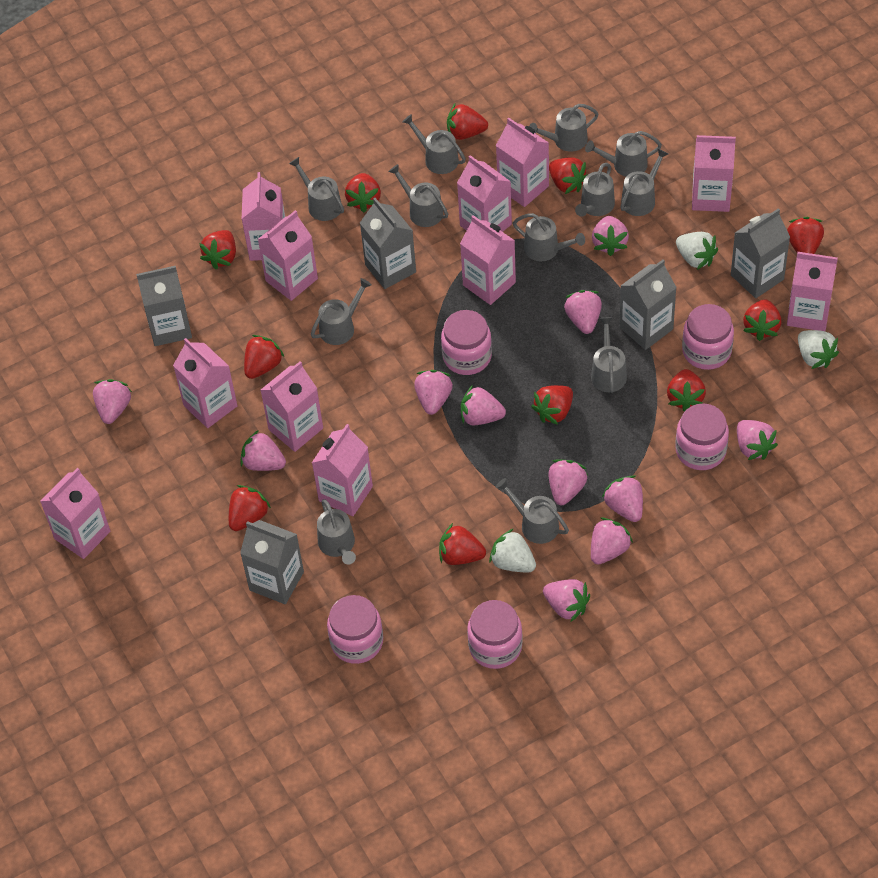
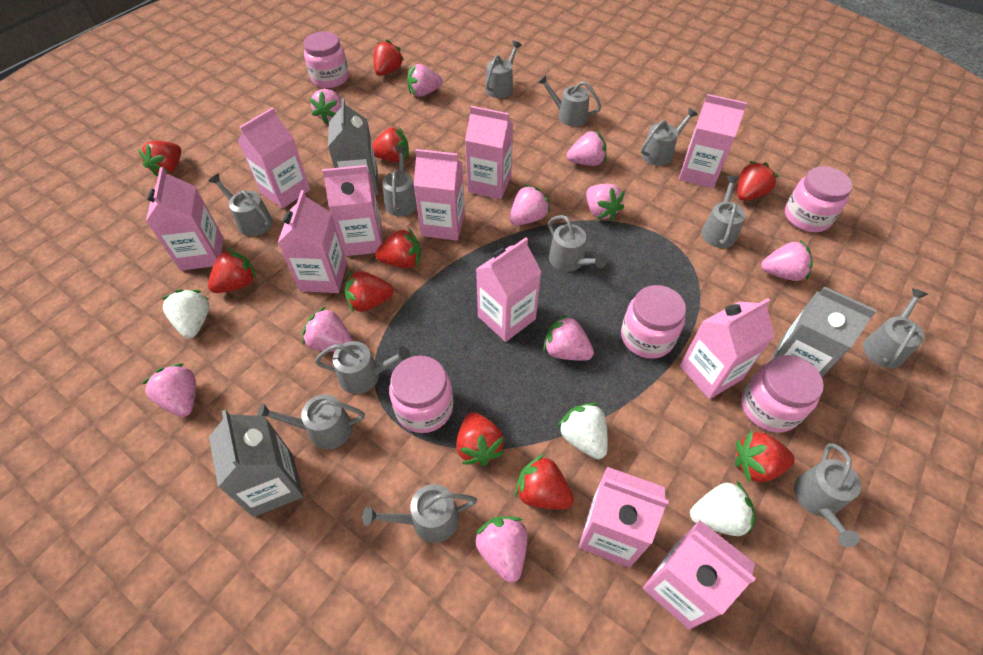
grey carton: [136,266,192,346] [240,520,304,604] [360,198,416,289] [619,260,677,350] [731,208,790,298] = 5 -> [209,410,303,517] [328,98,379,195] [770,286,877,377] = 3
pink strawberry: [93,379,132,424] [240,430,286,471] [414,370,453,415] [461,385,506,425] [543,579,590,622] [548,459,588,505] [564,290,602,334] [591,518,633,564] [592,216,629,256] [602,475,643,522] [737,420,778,460] = 11 -> [142,363,196,417] [302,306,353,352] [309,89,341,124] [407,64,443,97] [475,516,527,583] [510,184,550,225] [543,314,594,361] [567,131,607,166] [586,184,625,221] [761,240,813,281] = 10
red strawberry: [199,230,236,269] [229,485,271,531] [244,335,284,379] [345,173,381,212] [439,523,486,565] [447,104,488,140] [531,385,573,425] [549,157,588,194] [667,369,706,412] [743,299,781,341] [787,217,824,254] = 11 -> [138,141,181,177] [208,249,256,293] [345,270,394,313] [372,126,409,162] [374,40,404,76] [375,228,421,268] [456,412,504,466] [515,454,574,509] [735,431,795,483] [737,161,779,201] = 10

